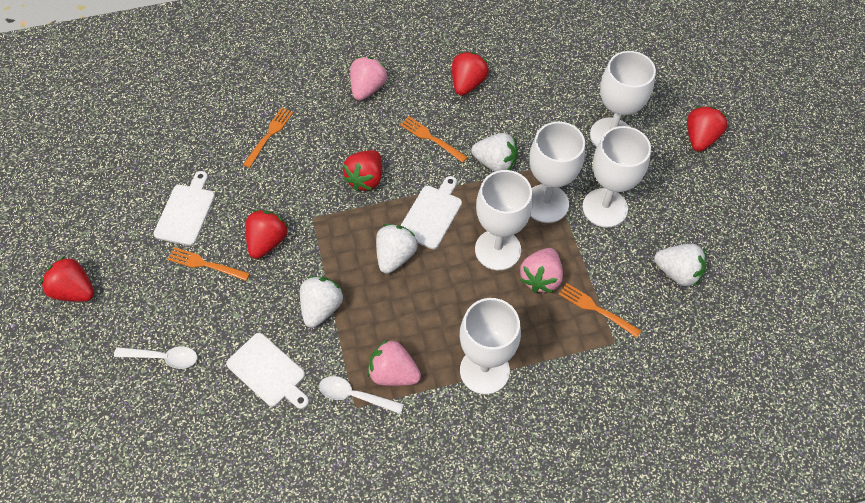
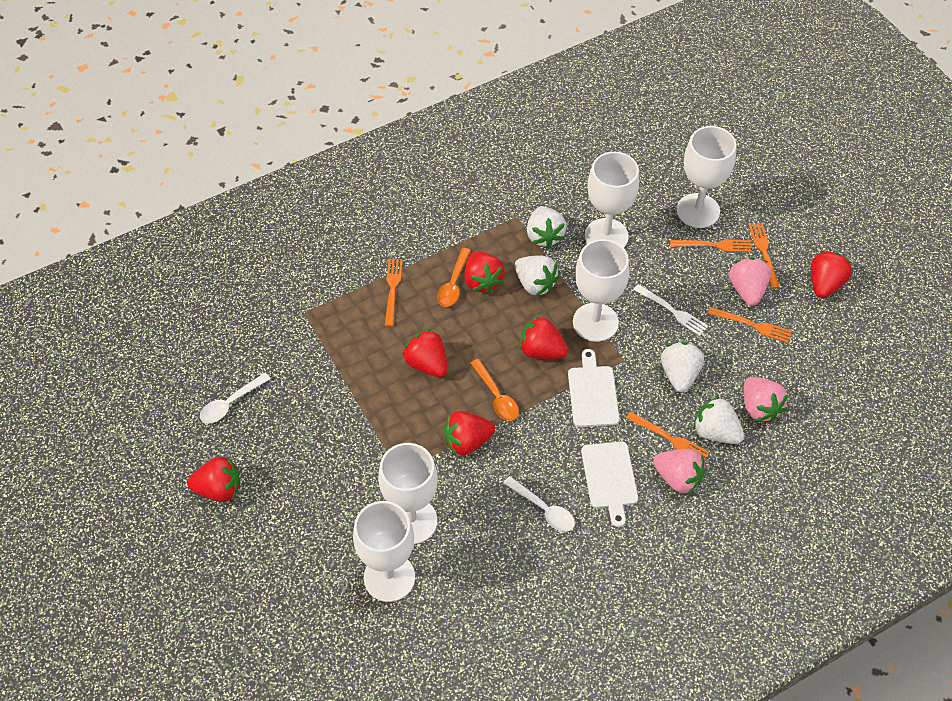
orange fork: [168,247,250,281] [243,107,293,168] [400,116,468,163] [559,283,641,338] = 4 -> [385,259,403,327] [626,412,709,460] [670,240,752,252] [708,307,792,343] [749,223,780,289] = 5
orange spoon: none = 0 -> [437,248,471,307] [471,359,519,421] = 2
red strawberry: [40,256,94,302] [246,210,288,259] [343,150,382,191] [452,52,489,96] [687,106,728,152] = 5 -> [187,457,240,502] [403,329,448,377] [444,411,495,456] [464,251,504,294] [519,316,568,359] [811,251,852,298] = 6
white cutting board: [153,171,215,246] [226,333,309,409] [400,176,462,249] = 3 -> [568,349,620,427] [581,441,638,527] = 2
white fork: none = 0 -> [634,284,708,336] = 1

